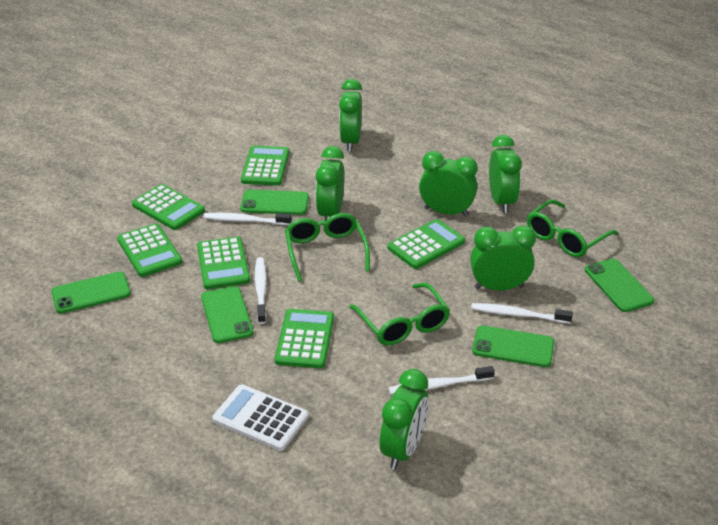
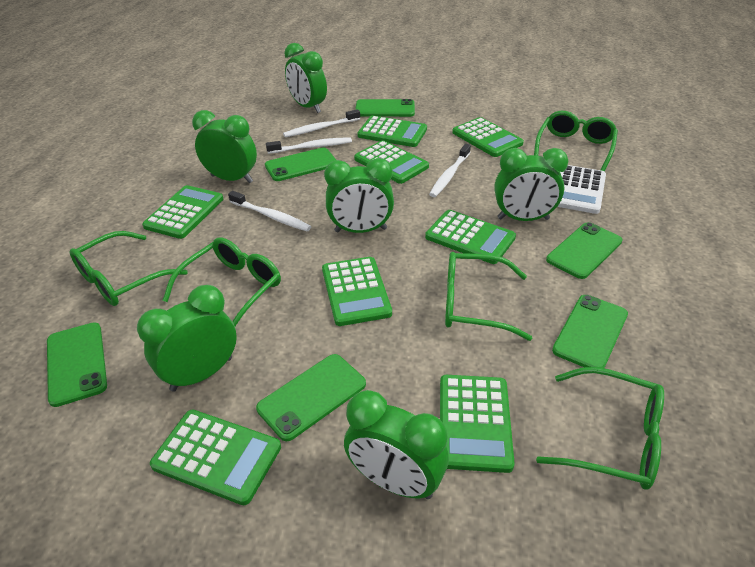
green calculator: [117,224,182,277] [132,184,205,230] [197,237,250,289] [241,146,289,186] [275,309,334,368] [388,219,465,269] = 6 -> [142,185,223,239] [150,409,281,505] [322,257,392,326] [354,140,429,184] [358,116,427,147] [425,210,516,264] [440,375,515,473] [452,117,524,157] = 8
green glasses: [285,213,370,282] [349,283,450,345] [527,200,619,257] = 3 -> [70,231,188,306] [162,238,281,326] [445,252,532,341] [534,111,618,171] [536,367,664,490] = 5
green phone: [51,271,131,314] [201,286,254,343] [240,190,309,215] [472,326,554,367] [585,258,654,312] = 5 -> [47,322,107,407] [256,354,366,441] [265,147,336,181] [355,99,415,117] [546,222,622,279] [552,295,628,368] = 6

